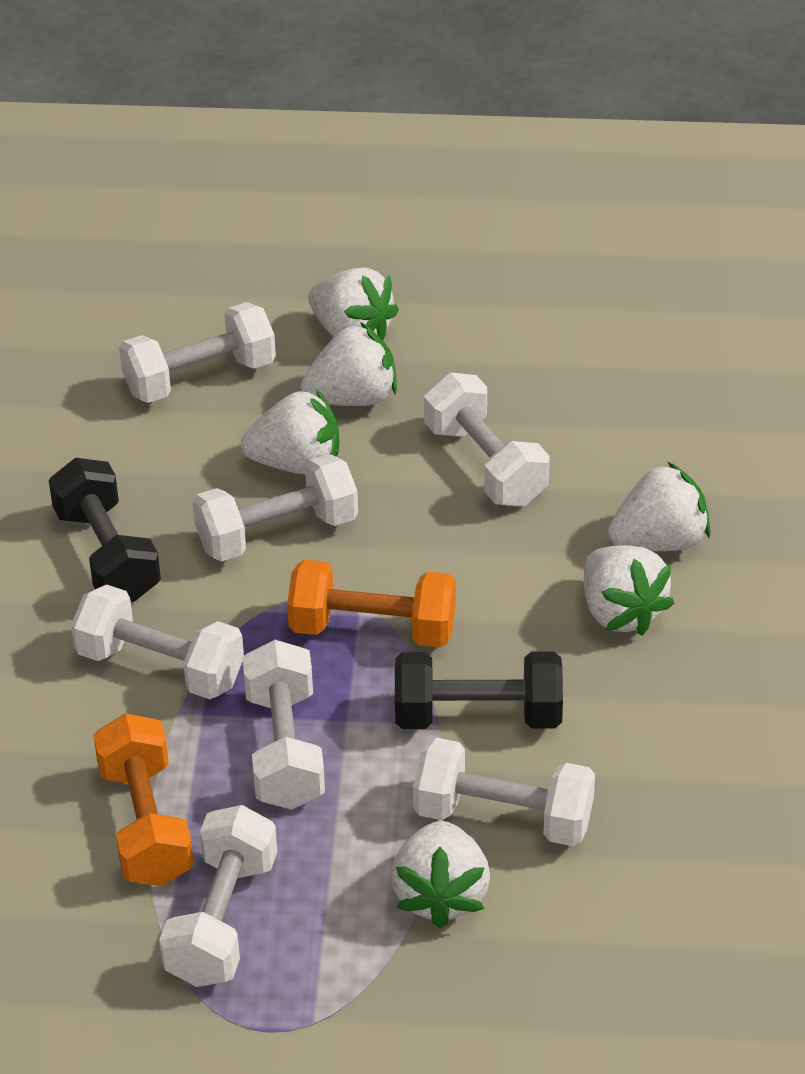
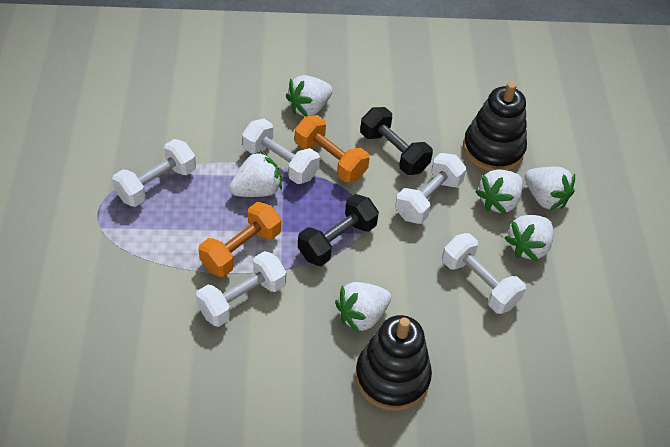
black stacking toy: none = 0 -> [355,315,432,411] [463,82,527,171] = 2
white dumbbell: [71,584,244,699] [119,302,276,403] [159,805,277,987] [192,454,358,562] [242,640,325,810] [413,738,595,846] [424,372,549,506] = 7 -> [112,139,196,207] [196,251,286,327] [242,119,320,184] [395,153,466,224] [442,233,526,314] = 5

